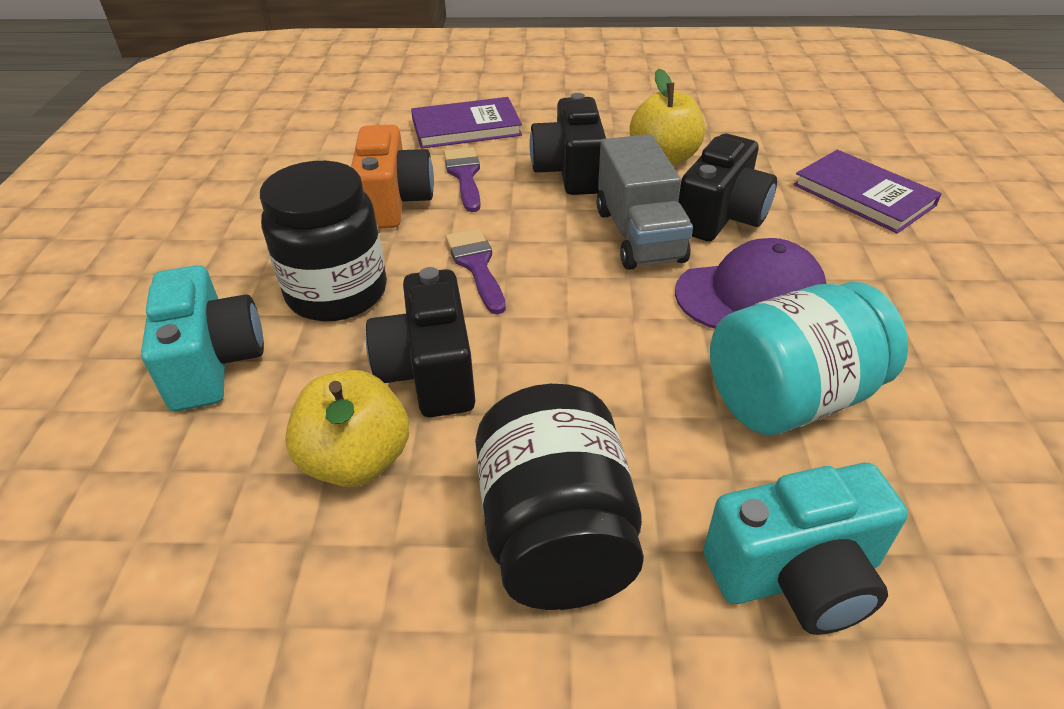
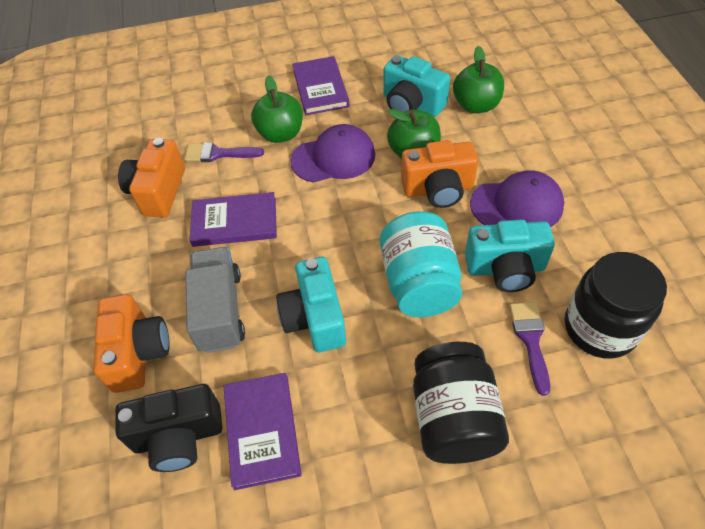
black camera: [366,267,475,417] [530,93,606,195] [678,134,777,241] = 3 -> [115,384,222,472] = 1
green apple: none = 0 -> [251,75,303,143] [387,109,441,159] [453,46,504,113] = 3
orange camera: [351,125,434,229] = 1 -> [93,294,170,393] [118,138,185,218] [401,140,478,208] = 3
purple book: [411,97,522,149] [793,150,942,233] = 2 -> [189,192,277,247] [224,373,302,490] [292,56,350,115] = 3
purple cap: [675,238,826,329] = 1 -> [290,124,375,183] [470,170,564,227] = 2
turquoise camera: [141,265,264,411] [703,463,908,635] = 2 -> [276,257,346,352] [384,55,450,117] [465,220,555,292] = 3
yellow apple: [285,370,409,487] [629,69,705,165] = 2 -> none = 0

